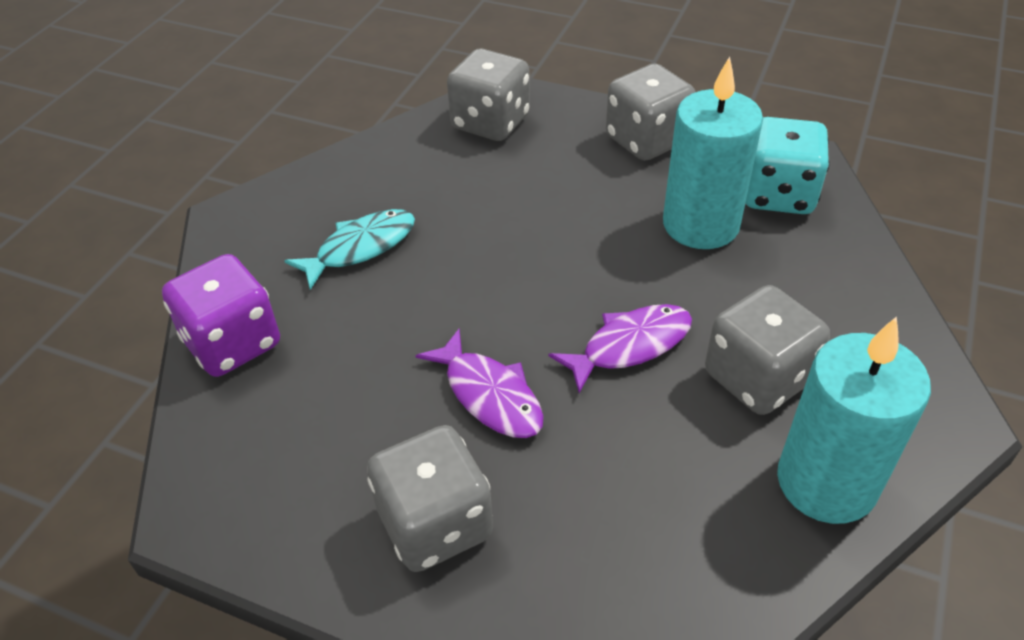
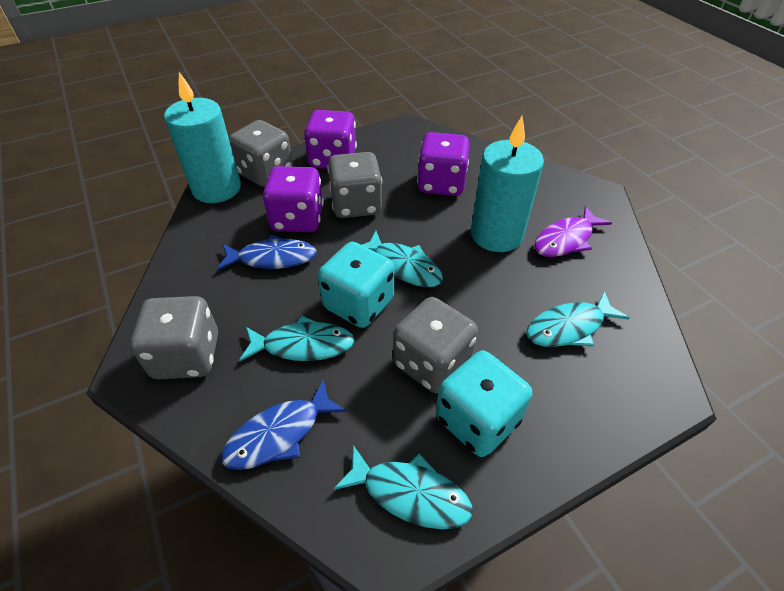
blue fish: none = 0 -> [217,235,317,271] [221,380,347,470] = 2
purple dice: [162,254,280,377] = 1 -> [263,166,324,232] [304,110,357,169] [417,132,470,196] = 3
purple fish: [415,329,544,438] [549,304,692,393] = 2 -> [534,206,612,257] = 1
turquoise dice: [746,117,830,214] = 1 -> [318,242,394,328] [436,350,532,457] = 2
turquoise fish: [284,209,415,290] = 1 -> [239,316,354,361] [333,445,473,529] [362,231,443,287] [526,291,629,347] = 4

